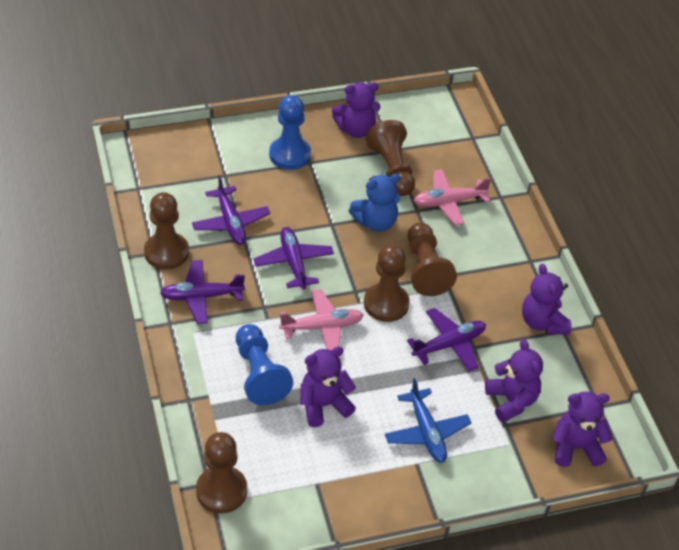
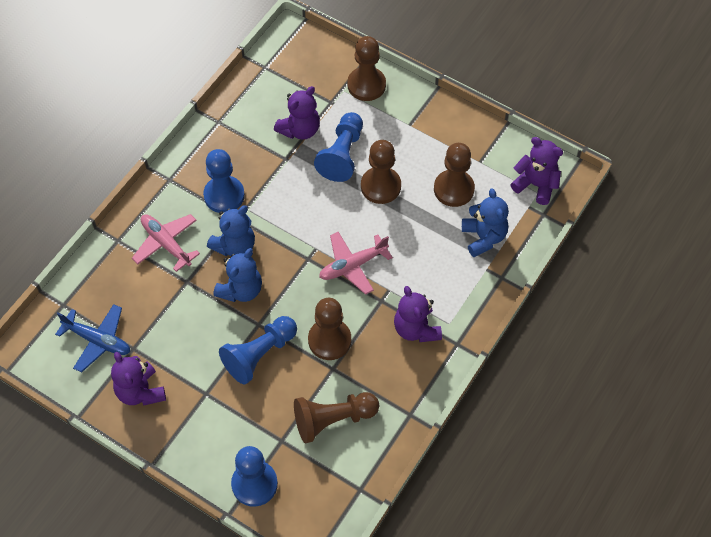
blue pawn: [236,324,293,405] [269,95,311,170] = 2 -> [203,149,245,213] [219,316,297,384] [231,446,278,507] [314,112,363,182] = 4
blue teddy bear: [349,174,401,232] = 1 -> [207,205,255,257] [213,248,262,302] [462,188,509,257] = 3
purple plane: [160,260,245,324] [192,175,270,245] [253,227,334,289] [407,308,486,371] = 4 -> none = 0
purple teddy bear: [300,346,356,427] [332,82,380,138] [485,339,543,423] [522,264,571,334] [552,391,613,467] = 5 -> [111,352,166,405] [274,86,320,140] [394,286,442,342] [510,137,563,205] = 4

